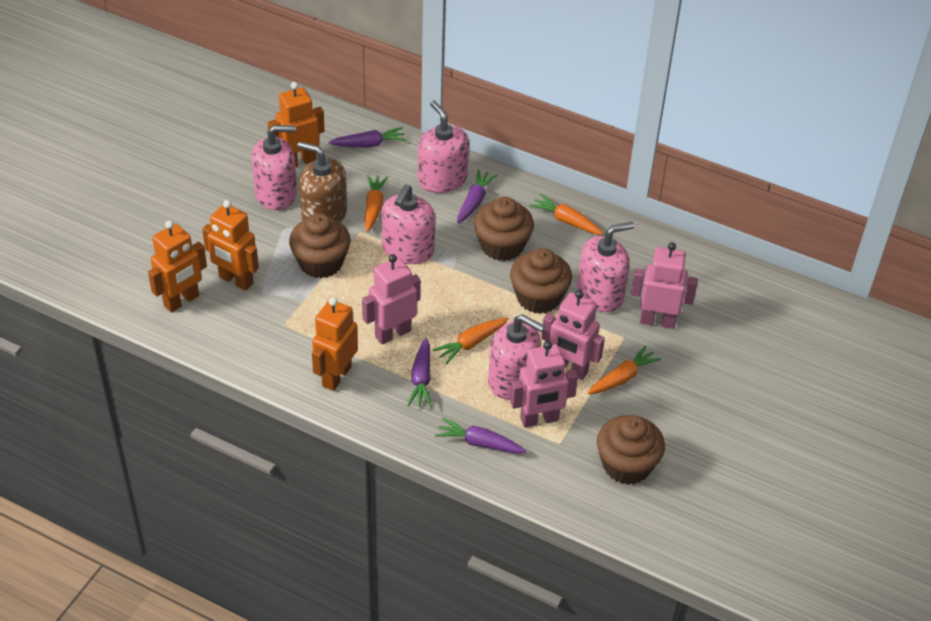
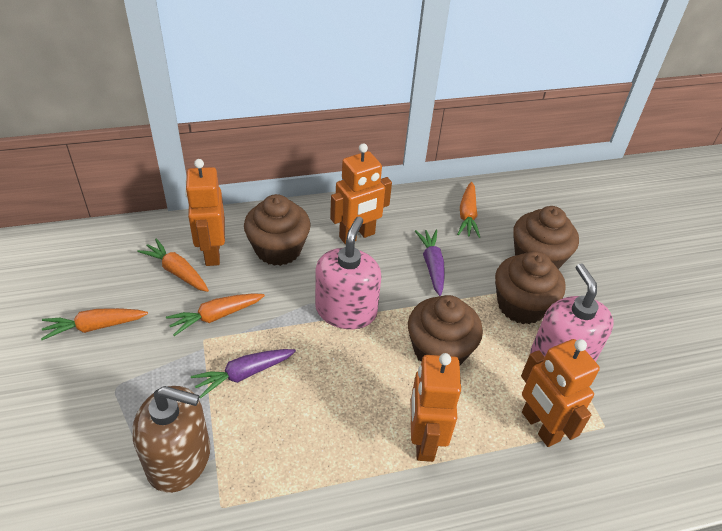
pink robot: [362,254,421,345] [510,341,578,428] [541,290,605,380] [631,242,698,329] = 4 -> none = 0
pink soap dispenser: [251,125,297,210] [381,185,435,264] [418,100,469,193] [488,314,545,400] [577,222,634,312] = 5 -> [315,217,382,329] [530,264,614,362] = 2
purple carrot: [328,127,407,147] [407,337,432,407] [435,417,527,454] [457,169,498,224] = 4 -> [191,349,296,398] [415,230,445,296] = 2

